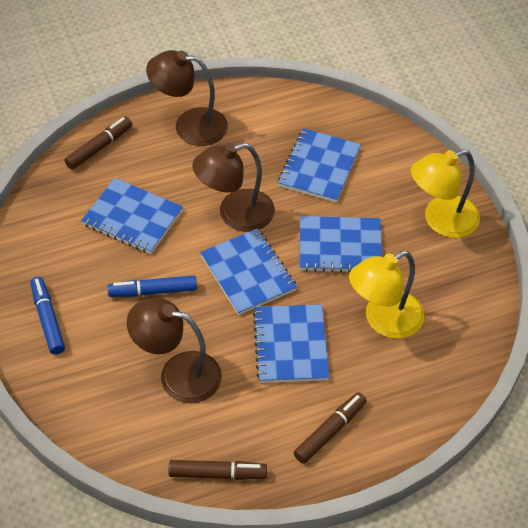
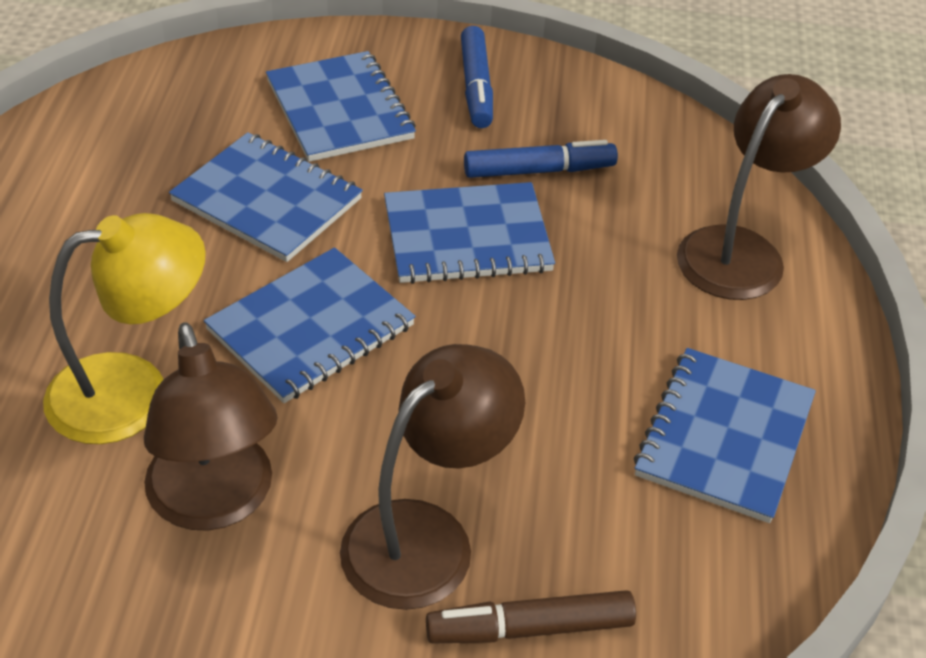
brown marker: [64,117,132,170] [168,460,267,480] [294,392,367,464] = 3 -> [426,590,636,643] = 1
yellow lamp: [349,251,424,339] [411,149,480,238] = 2 -> [43,213,206,444] = 1

